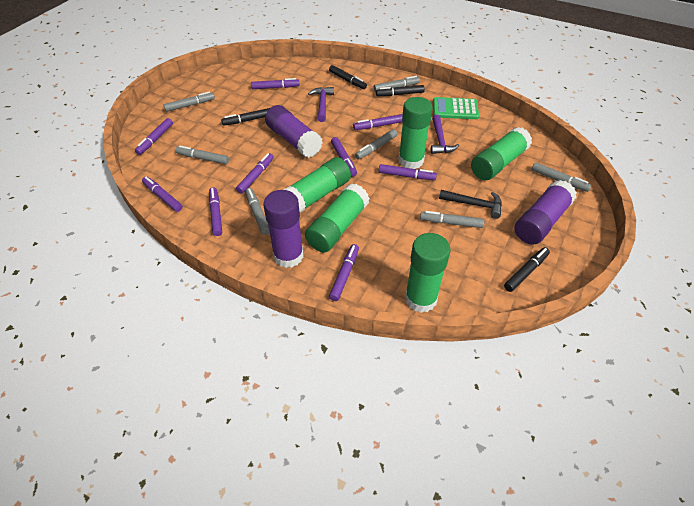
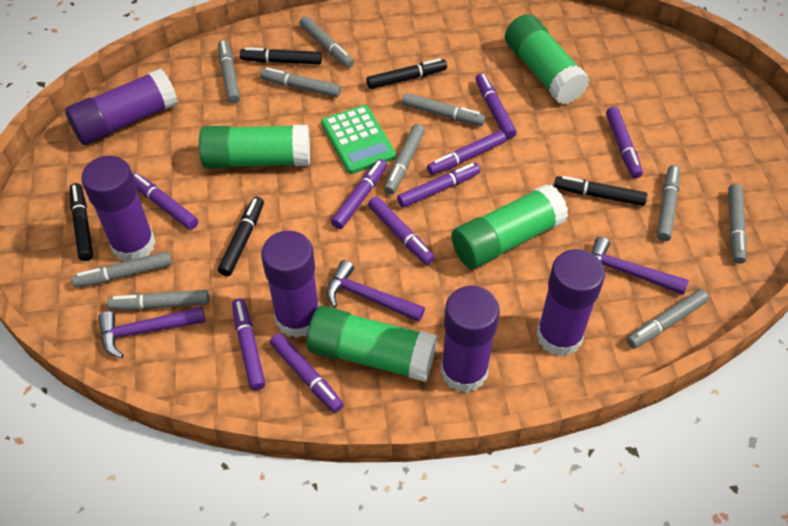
black hammer: [439,190,502,219] = 1 -> none = 0
black marker: [221,108,270,125] [329,65,367,89] [376,85,425,96] [504,247,550,292] = 4 -> [70,183,93,261] [218,197,264,276] [240,47,322,64] [367,58,447,89] [554,176,647,206] = 5
green glue stick: [284,157,351,213] [305,183,370,252] [398,97,433,169] [405,233,451,313] [471,127,532,180] = 5 -> [199,125,310,169] [307,306,438,382] [451,184,568,269] [505,14,590,105] = 4
grey marker: [164,92,215,112] [176,145,229,164] [245,188,269,235] [355,129,397,160] [374,76,420,92] [420,211,484,228] [532,162,592,192] = 7 -> [72,251,172,288] [107,290,210,310] [218,40,240,104] [260,68,341,98] [300,16,354,68] [384,124,425,194] [402,93,486,126] [627,289,709,348] [657,165,680,241] [728,184,747,264] = 10
purple glue stick: [263,190,304,268] [265,105,323,158] [514,180,577,245] = 3 -> [65,68,178,145] [81,156,156,262] [261,231,319,338] [441,286,500,393] [536,249,605,356] = 5
purple hammer: [308,87,334,122] [431,115,459,154] = 2 -> [98,306,205,358] [326,260,425,322] [592,237,689,295] = 3

